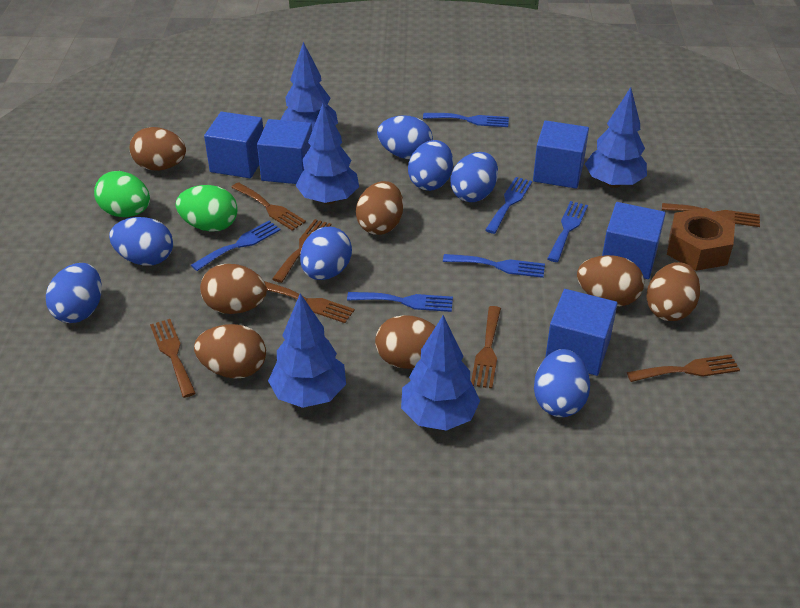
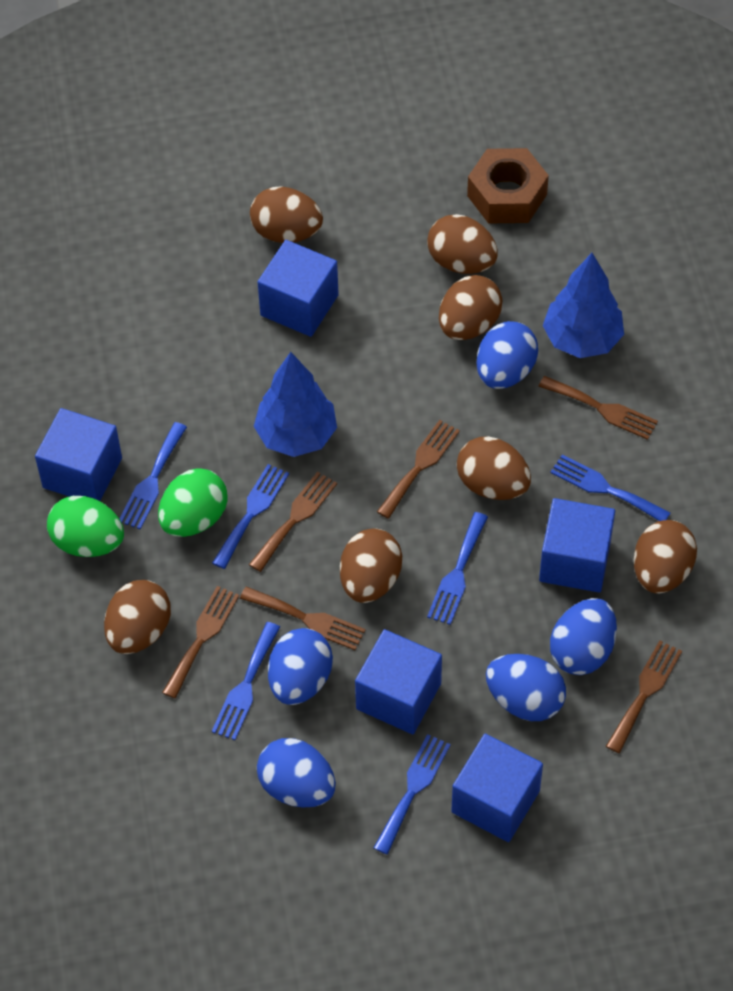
blue egg: [46,263,102,323] [109,217,173,265] [300,227,352,280] [377,115,433,159] [408,140,453,191] [451,152,498,202] [534,349,590,417] = 7 -> [257,738,336,807] [268,628,333,705] [477,321,538,389] [486,654,566,721] [550,598,617,675] = 5
blue tree: [268,293,346,408] [281,42,338,130] [296,103,359,204] [401,315,480,431] [585,87,647,188] = 5 -> [254,352,337,457] [543,253,624,358] = 2
brown fork: [150,319,196,398] [231,182,306,231] [264,281,355,323] [272,219,331,283] [471,306,501,389] [627,354,740,382] [662,203,760,227] = 7 -> [162,586,239,699] [240,586,366,650] [249,471,337,572] [377,420,460,519] [538,376,658,440] [606,640,682,753] = 6

